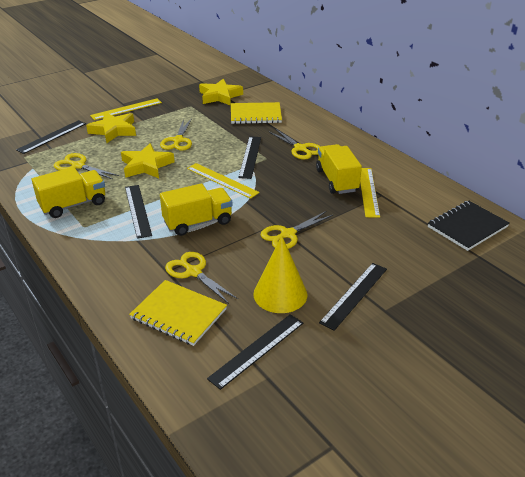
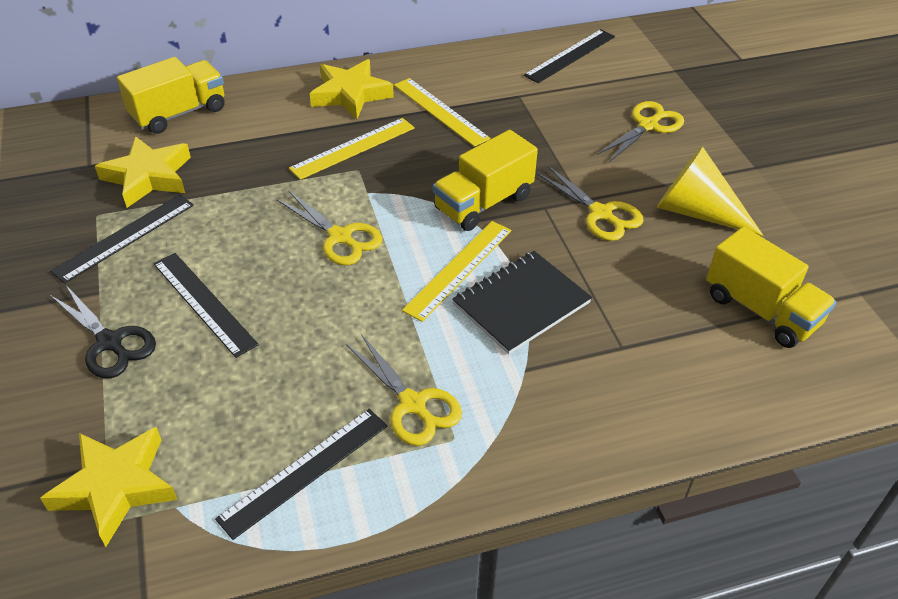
black ruler: [16,120,86,154] [125,185,152,239] [207,314,303,390] [238,136,261,179] [319,263,387,331] = 5 -> [50,195,194,284] [153,253,259,358] [215,409,387,540] [524,29,615,83] = 4
black scissors: none = 0 -> [50,285,156,378] = 1
yellow notebook: [129,280,227,346] [231,102,282,124] = 2 -> none = 0
yellow scissors: [54,153,119,179] [160,118,192,151] [165,252,238,304] [261,211,333,249] [268,128,321,160] = 5 -> [277,191,382,265] [346,334,462,446] [536,166,643,241] [597,101,684,162] = 4

